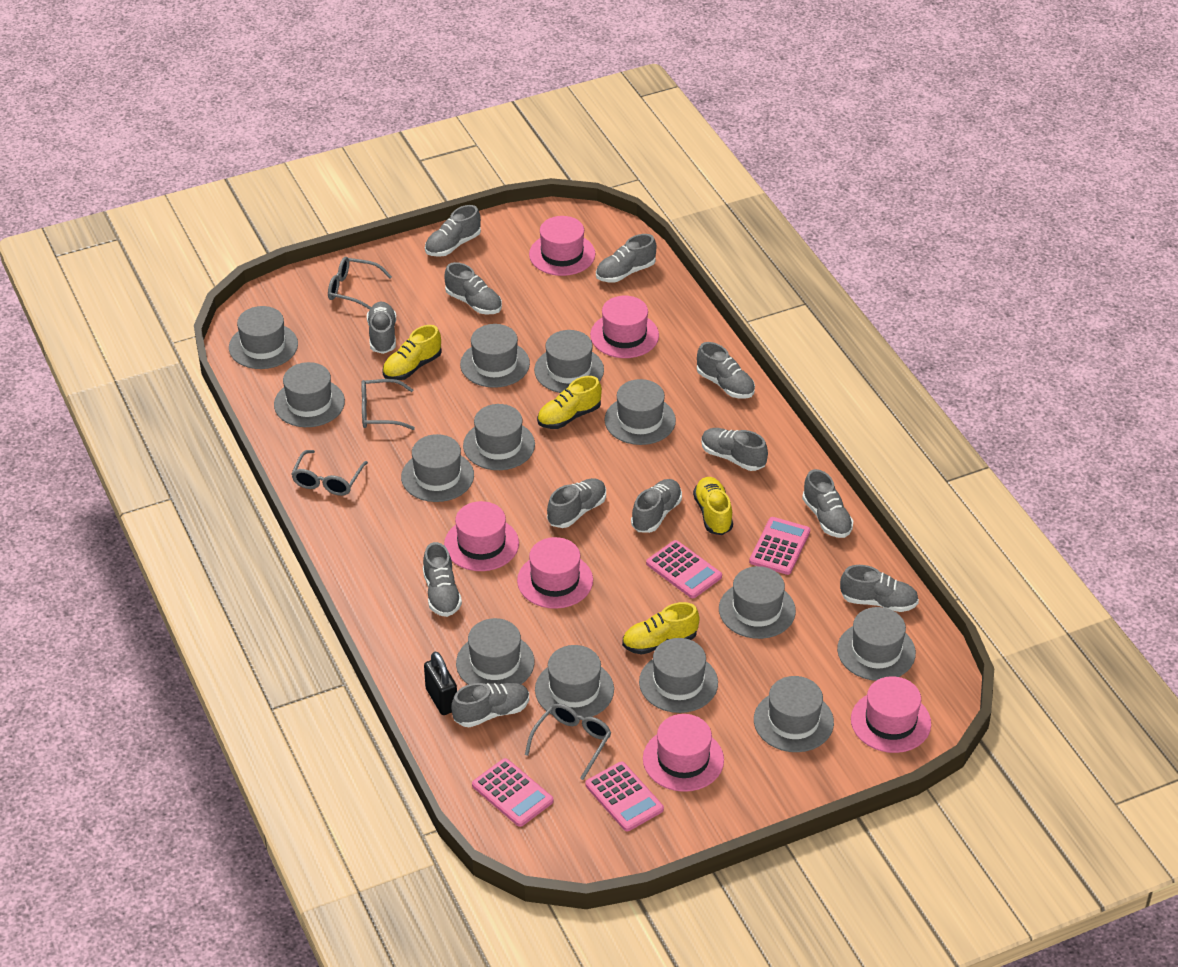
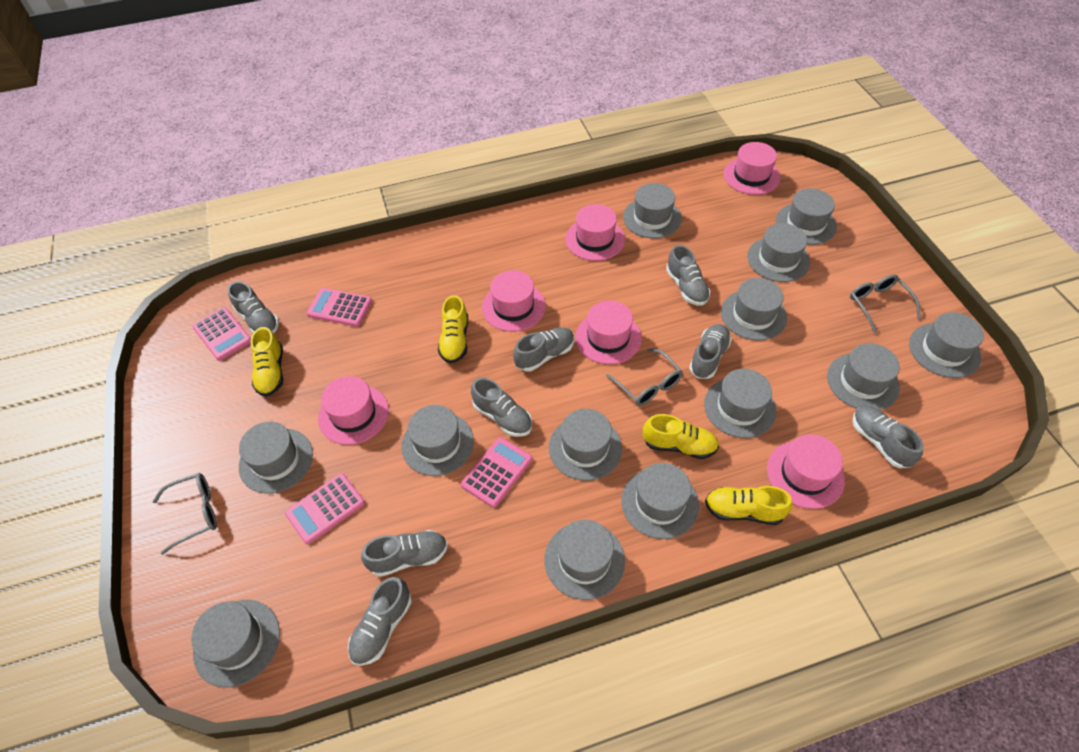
black padlock: [424,651,457,715] = 1 -> none = 0
grey glasses: [291,450,368,496] [328,257,392,310] [361,379,415,430] [525,703,612,780] = 4 -> [153,473,217,555] [606,349,683,406] [850,275,921,334] = 3
grey shoe: [367,302,396,354] [423,542,462,617] [425,205,481,257] [444,262,502,315] [451,682,529,727] [547,478,606,528] [596,234,656,282] [631,479,682,533] [697,342,755,399] [701,428,768,471] [802,469,853,538] [840,565,919,612] = 12 -> [228,281,279,333] [348,577,412,666] [361,530,448,577] [471,378,532,437] [513,327,574,371] [666,245,710,306] [689,324,732,379] [853,406,924,468] = 8

